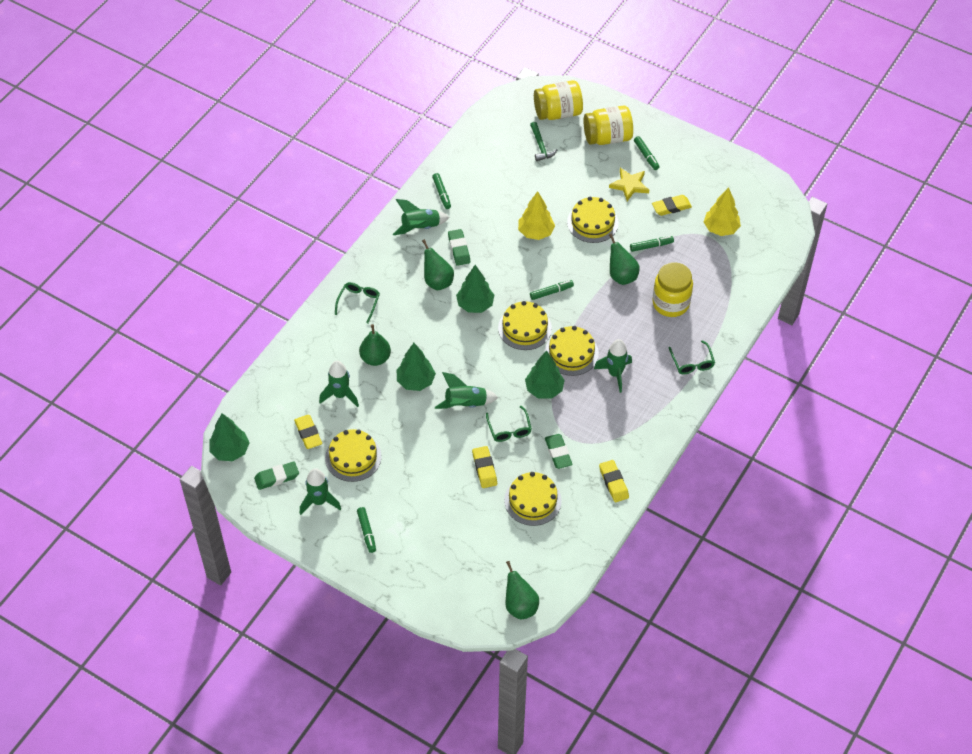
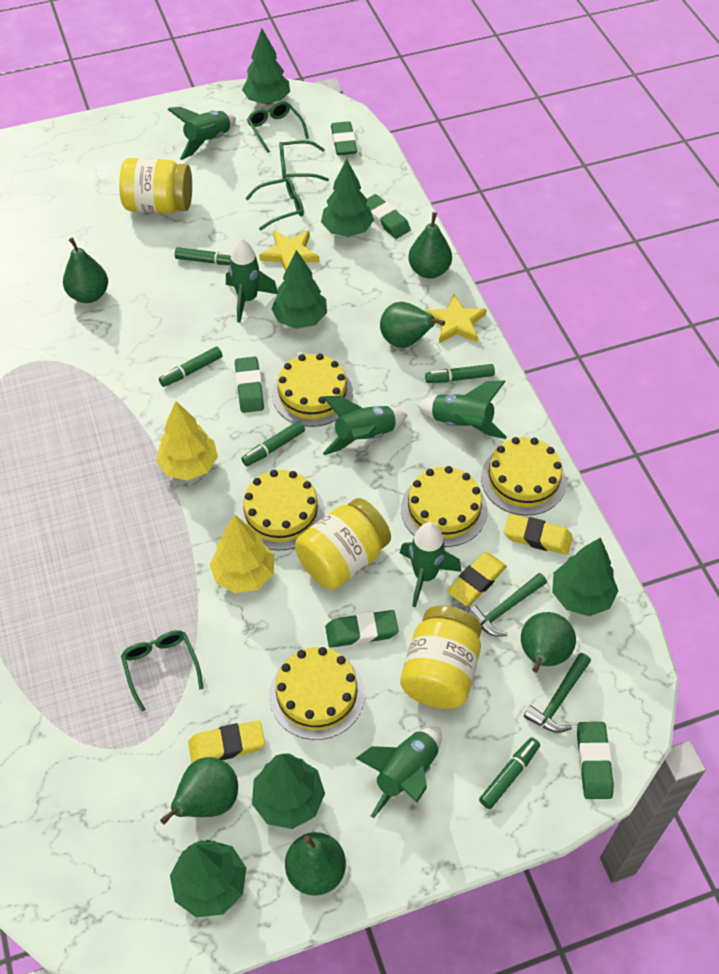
green eraser: [254,461,299,490] [448,229,470,266] [545,434,572,469] = 3 -> [235,357,264,413] [325,610,399,648] [331,121,357,155] [366,194,411,239] [577,722,614,799] = 5
green glasses: [335,282,380,324] [486,406,532,442] [669,340,715,374] = 3 -> [121,630,204,712] [245,177,304,230] [247,101,309,153] [279,140,329,181] = 4
green hammer: [530,122,557,161] = 1 -> [468,573,547,637] [524,653,591,733] = 2
green pear: [359,324,391,366] [422,239,454,290] [506,561,539,619] [609,234,640,285] = 4 -> [63,237,108,303] [160,757,238,824] [285,832,346,896] [380,302,445,348] [408,212,452,278] [521,612,576,673] = 6
green rocket: [300,468,341,515] [319,361,359,407] [393,199,450,235] [435,372,499,409] [594,339,632,393] = 5 -> [167,107,236,160] [226,238,278,323] [323,396,407,455] [356,727,442,818] [400,522,461,607] [417,380,507,439] = 6
green tree: [209,413,249,461] [397,343,436,391] [456,265,494,313] [525,350,564,399] = 4 -> [170,840,246,917] [242,29,290,104] [252,753,325,829] [271,250,327,329] [321,159,374,237] [552,537,618,616] = 6
yellow eraser: [294,415,322,449] [472,446,497,488] [599,460,629,502] [652,195,692,216] = 4 -> [188,720,265,763] [447,552,507,606] [504,514,573,555] = 3
yellow star: [609,168,649,201] = 1 -> [259,230,319,272] [425,294,487,343] = 2

